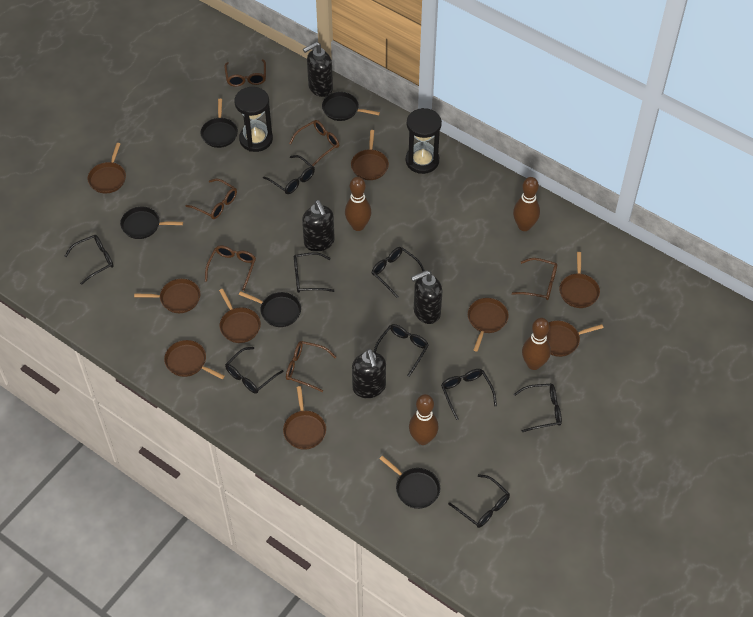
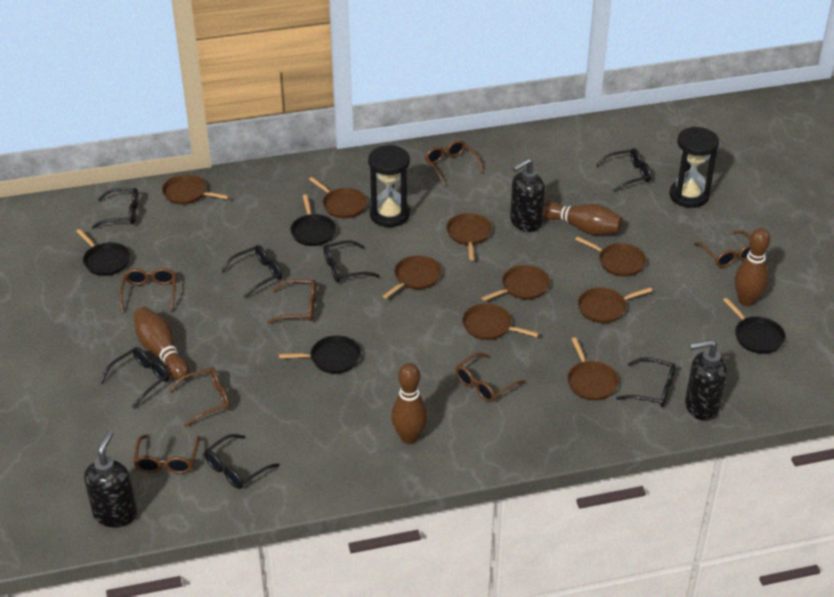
black glasses: [65,235,113,285] [225,347,284,394] [263,155,315,194] [294,252,334,293] [372,247,425,298] [374,324,429,377] [441,369,497,420] [448,474,510,528] [514,384,562,432] = 9 -> [92,188,138,229] [100,347,169,408] [204,434,280,489] [221,245,282,299] [324,240,379,283] [596,148,651,192] [616,357,675,407] = 7
black pan: [120,207,183,239] [200,99,238,148] [239,291,301,327] [322,92,380,121] [379,456,440,509] = 5 -> [76,229,130,276] [279,335,361,374] [290,195,336,246] [723,298,786,354] = 4
black soap dispenser: [302,200,335,252] [303,42,333,97] [352,349,386,398] [411,270,442,324] = 4 -> [84,430,137,528] [510,158,545,232] [685,340,727,421] = 3
brown glasses: [186,178,237,219] [205,246,256,291] [225,59,266,87] [286,341,336,392] [289,120,339,166] [512,258,557,300] = 6 -> [119,268,176,313] [133,434,200,474] [169,367,230,427] [267,279,316,324] [425,140,483,186] [455,353,525,402] [694,231,750,267] = 7

